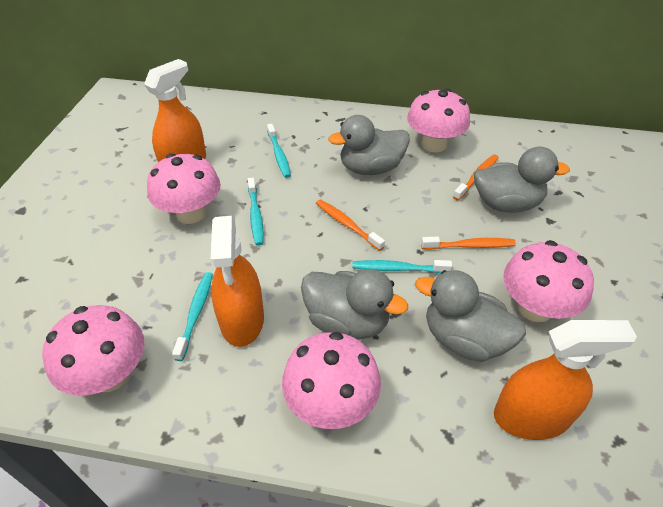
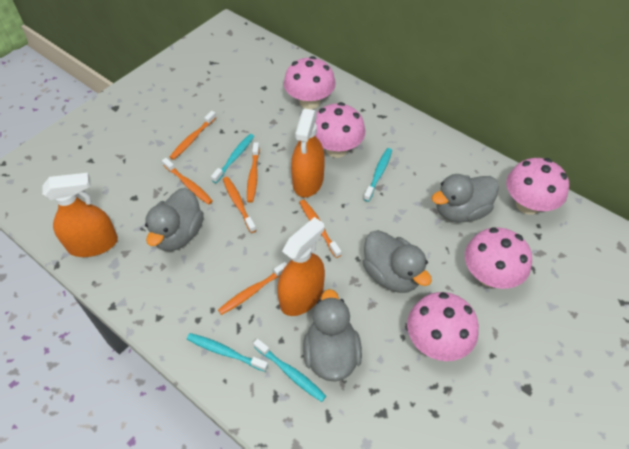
orange toothbrush: [316,199,385,251] [421,237,516,250] [453,154,499,201] = 3 -> [162,158,213,205] [170,111,216,160] [218,262,287,315] [223,177,256,233] [247,142,260,203] [299,200,341,258] = 6

